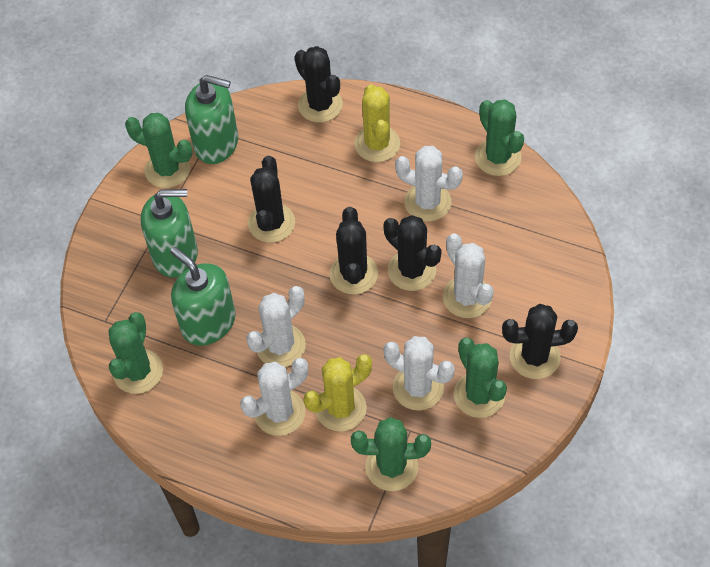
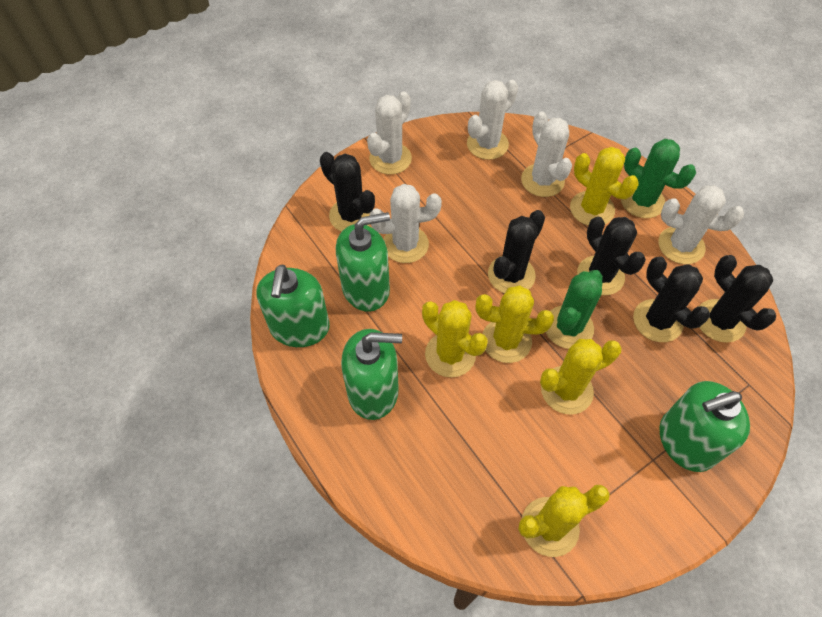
green cactus: [108,312,163,394] [125,113,193,188] [351,417,431,491] [453,338,507,418] [475,99,524,176] = 5 -> [546,270,603,349] [621,139,696,218] = 2
green soap dispenser: [141,189,198,278] [170,247,236,346] [185,75,238,164] = 3 -> [256,264,330,347] [336,212,390,312] [341,329,402,420] [659,381,750,472] = 4
yellow cactus: [304,354,372,432] [354,84,400,162] = 2 -> [422,300,488,377] [475,285,554,363] [518,485,610,557] [540,339,622,414] [570,147,638,226] = 5

